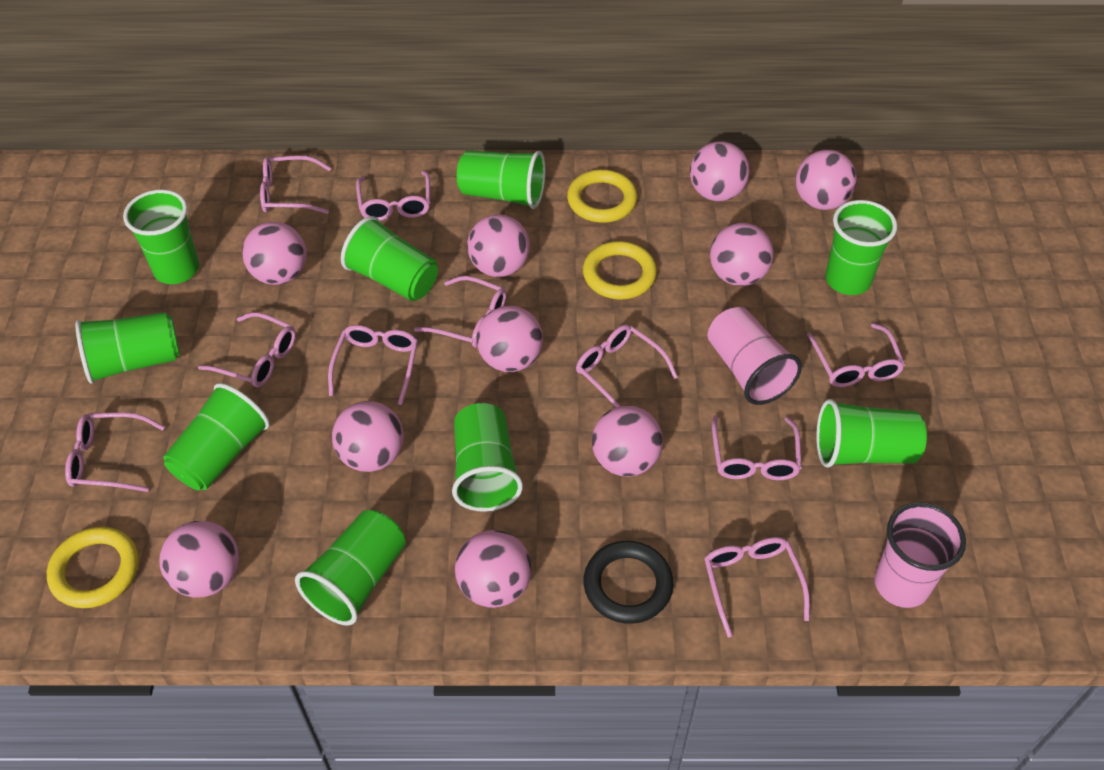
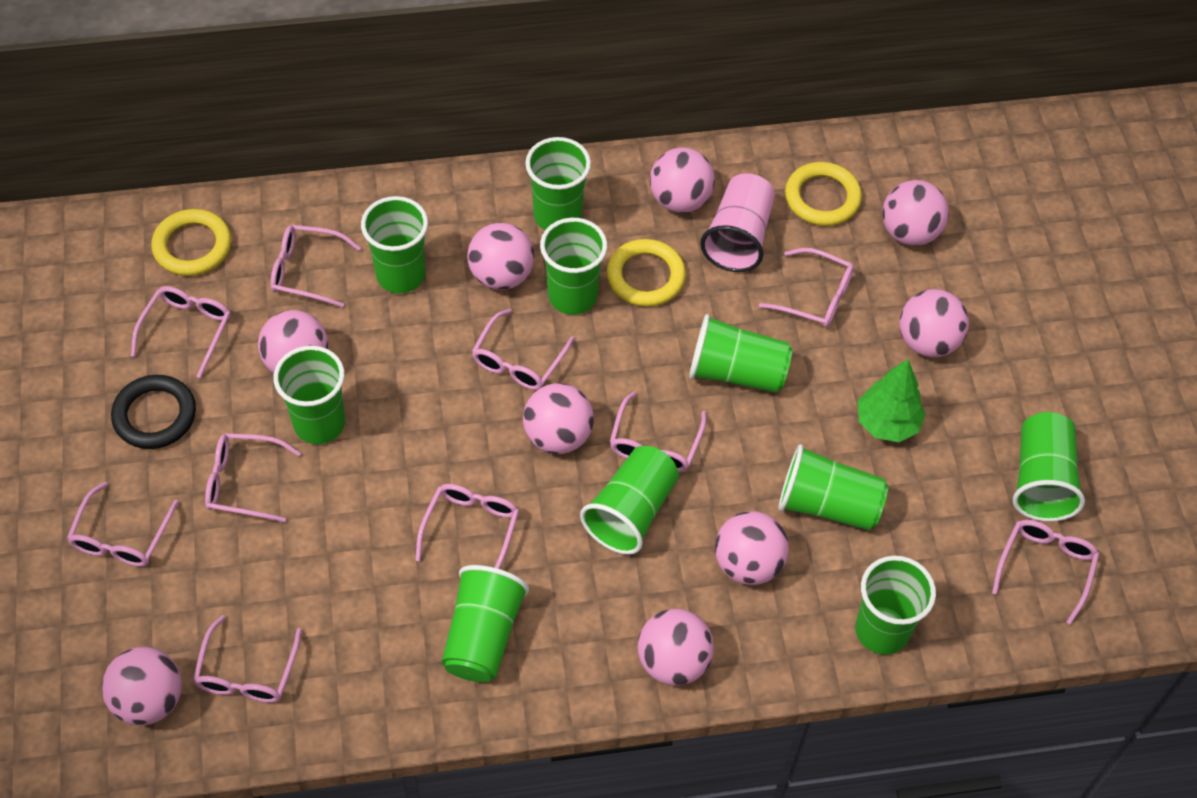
green cup: [76,312,180,384] [123,190,199,284] [163,383,270,491] [295,510,406,626] [341,216,438,301] [452,403,523,512] [457,150,545,209] [816,399,927,468] [825,200,897,295] = 9 -> [273,346,345,444] [361,196,428,293] [441,565,529,682] [525,137,591,230] [540,218,607,315] [580,446,679,555] [689,314,793,393] [779,444,888,530] [855,556,936,655] [1013,412,1085,522] = 10
green tree: none = 0 -> [858,359,926,442] = 1
pink ball: [160,521,239,598] [242,222,307,285] [332,401,404,472] [455,530,531,608] [467,214,530,277] [477,306,543,372] [592,405,663,477] [690,141,749,201] [710,223,774,286] [796,150,857,210] = 10 -> [102,647,182,726] [258,310,328,373] [467,223,534,290] [523,383,594,454] [638,609,714,686] [650,147,715,213] [715,511,789,585] [882,180,949,246] [899,289,969,357] = 9
pink cup: [708,307,802,405] [874,502,966,608] = 2 -> [700,173,775,272] = 1

